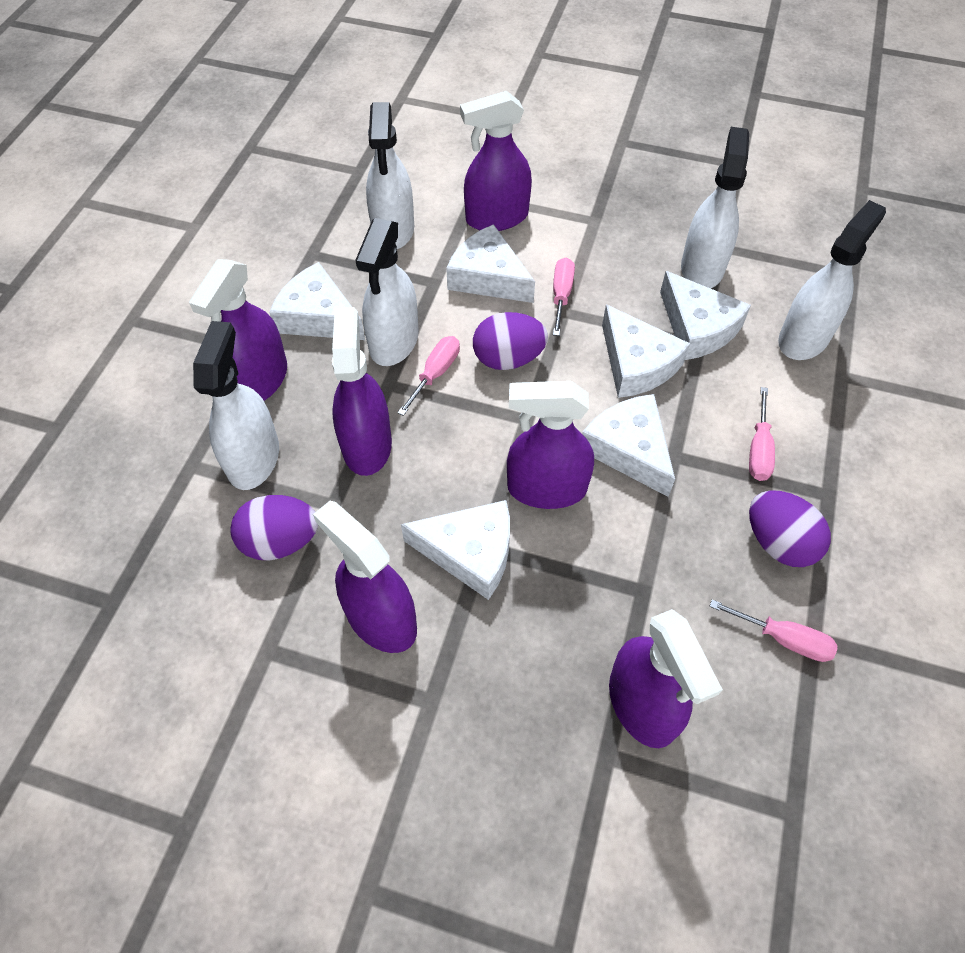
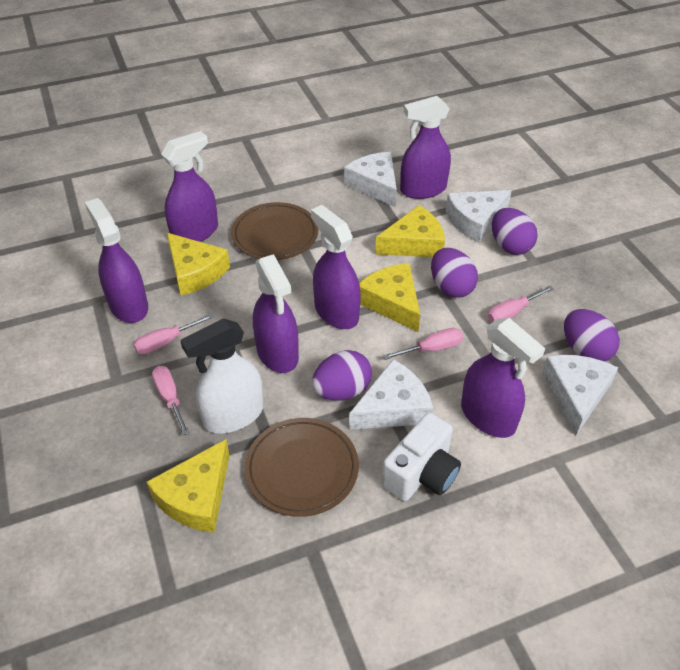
brown plate: none = 0 -> [231,202,318,260] [245,418,359,517] = 2
purple egg: [230,495,318,561] [473,312,548,370] [749,490,831,567] = 3 -> [312,350,372,401] [431,248,478,298] [492,208,538,255] [564,309,620,362] = 4
white camera: none = 0 -> [382,413,461,501] = 1
white cheese: [269,262,365,340] [401,500,510,600] [446,224,535,303] [582,394,675,497] [602,304,690,398] [660,271,751,360] = 6 -> [344,152,397,207] [349,359,433,430] [446,190,512,242] [542,355,618,436] = 4
white spray bottle: [193,321,279,490] [355,218,419,366] [366,102,414,249] [681,127,749,288] [778,200,886,360] = 5 -> [180,318,263,434] = 1
yellow cheese: none = 0 -> [147,439,230,532] [167,233,230,296] [359,263,420,332] [375,205,445,257] = 4

